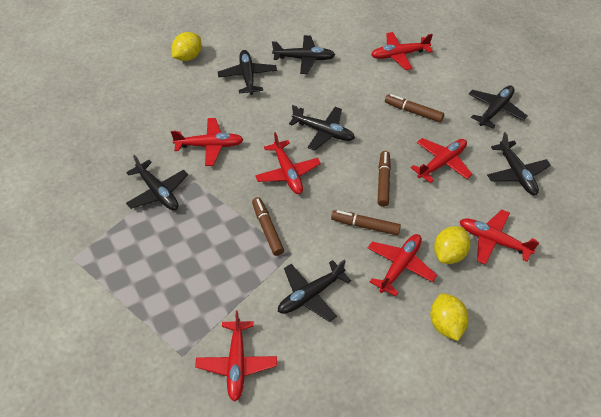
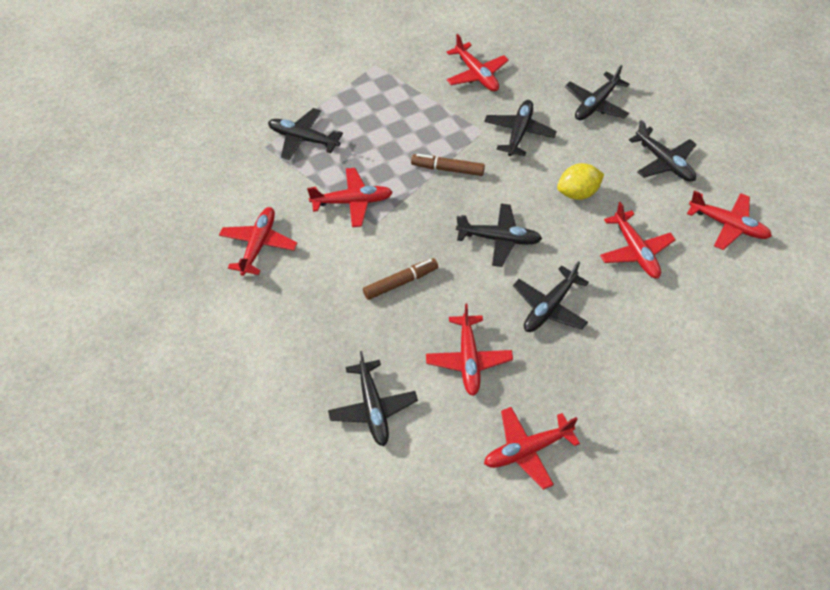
brown marker: [252,197,284,256] [331,210,401,235] [378,151,391,207] [385,94,444,123] = 4 -> [363,258,438,300] [411,154,485,176] = 2
yellow lemon: [172,32,202,61] [430,293,469,341] [434,226,470,264] = 3 -> [557,163,604,200] = 1

